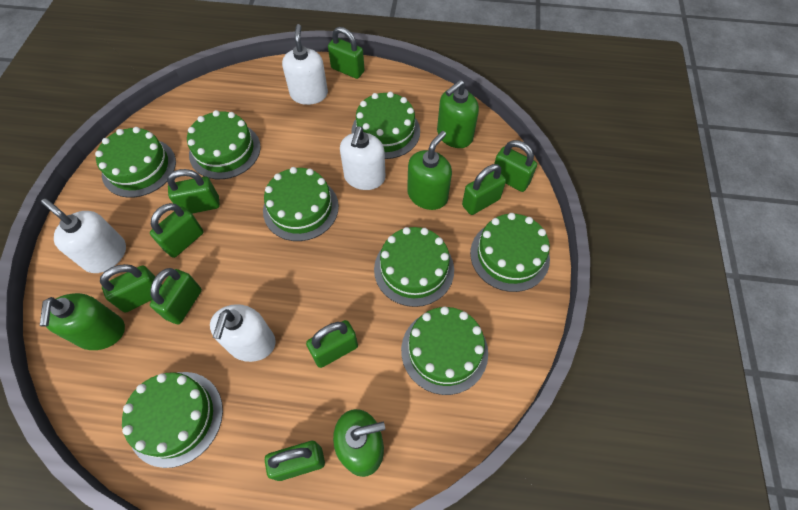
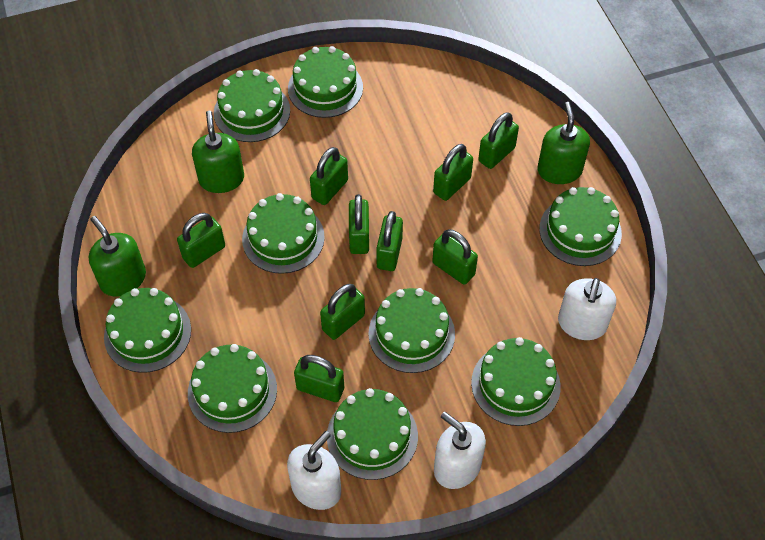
green cake: [95,127,176,198] [122,372,223,468] [187,110,261,179] [263,167,339,241] [351,92,420,159] [374,227,454,307] [401,306,488,395] [470,213,550,292] = 8 -> [104,288,191,373] [188,344,277,433] [214,69,290,142] [242,193,325,274] [288,46,363,118] [327,388,418,480] [368,288,455,373] [471,337,561,426] [539,187,622,266] = 9
green soap dispenser: [40,293,125,350] [333,409,385,477] [407,131,452,210] [437,80,479,148] = 4 -> [89,216,146,297] [192,111,244,193] [537,102,590,184] = 3
white soap dispenser: [41,199,126,273] [210,304,276,362] [282,24,328,105] [340,126,385,190] = 4 -> [287,431,341,510] [434,412,486,489] [558,278,616,340] = 3

